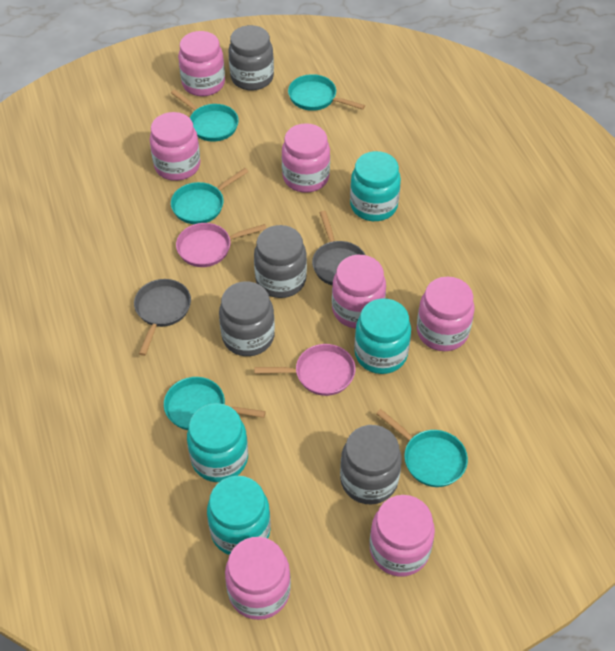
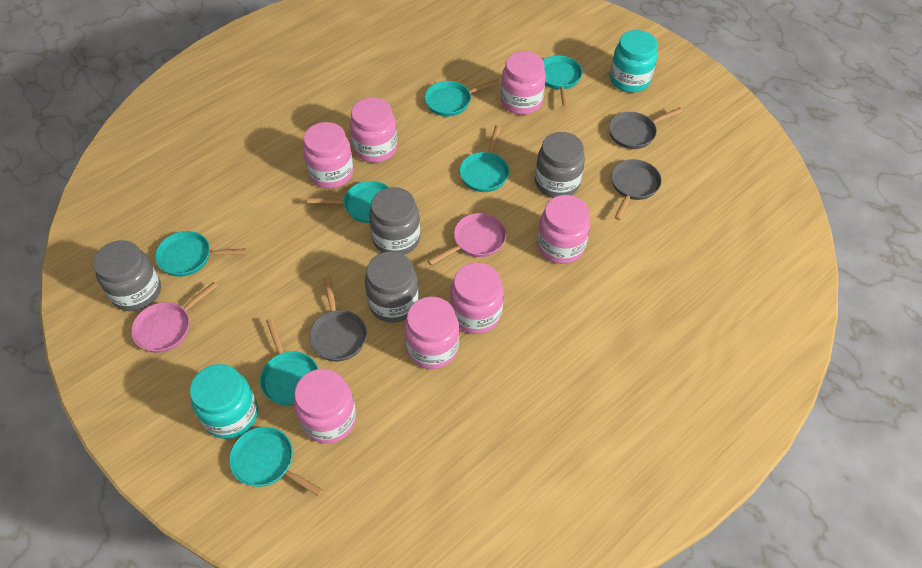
grey pan: [134,279,191,356] [312,211,365,286] = 2 -> [309,277,367,361] [609,107,683,149] [611,159,662,220] = 3
turquoise jar: [187,403,248,482] [207,476,271,555] [350,151,401,221] [354,299,411,374] = 4 -> [190,364,258,439] [610,30,658,93] = 2
turquoise pan: [164,377,266,430] [171,90,239,142] [171,168,248,224] [288,74,365,111] [376,409,468,487] = 5 -> [155,231,247,277] [229,427,323,497] [260,318,319,406] [307,181,389,223] [424,79,500,117] [459,126,509,192] [543,55,582,108] = 7

